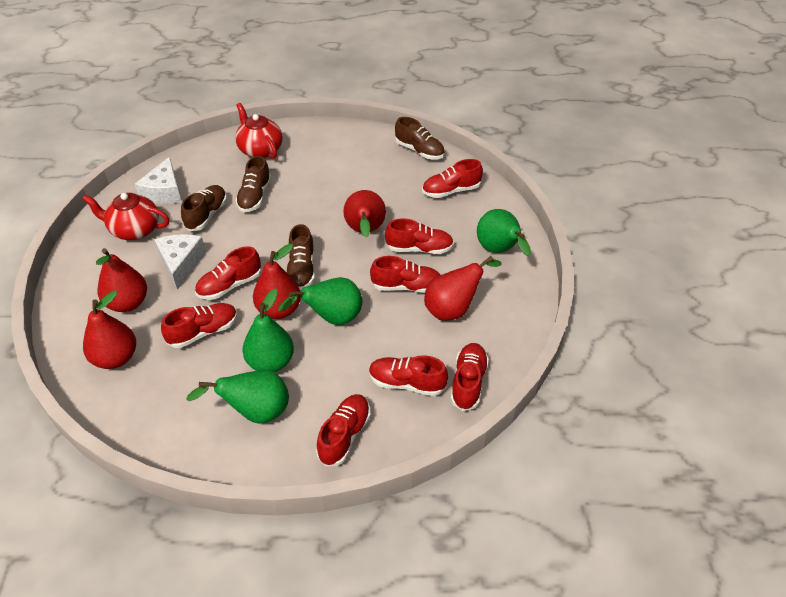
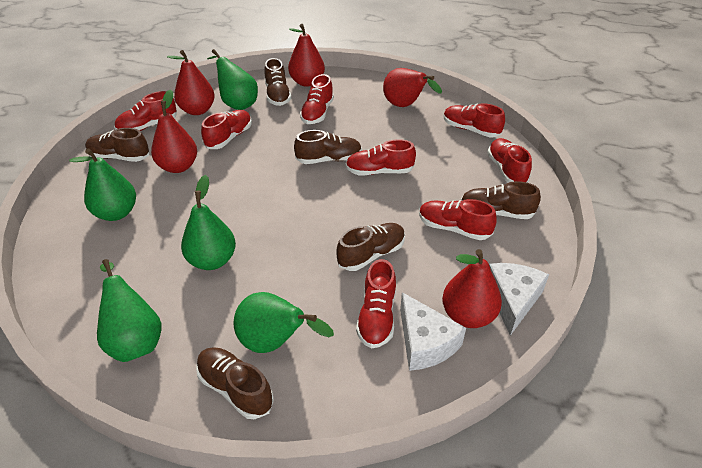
brown shoe: [181,185,227,231] [235,156,271,212] [287,224,315,290] [395,117,445,160] = 4 -> [85,128,149,162] [196,347,274,419] [264,58,291,106] [294,130,362,164] [337,223,405,271] [461,181,541,219] = 6
green pear: [186,370,289,424] [243,289,294,372] [278,277,362,325] [477,209,531,256] = 4 -> [69,148,136,221] [97,259,161,362] [181,175,236,270] [207,49,258,110] [233,292,334,353] = 5
red teapot: [82,193,169,240] [235,103,283,158] = 2 -> none = 0

